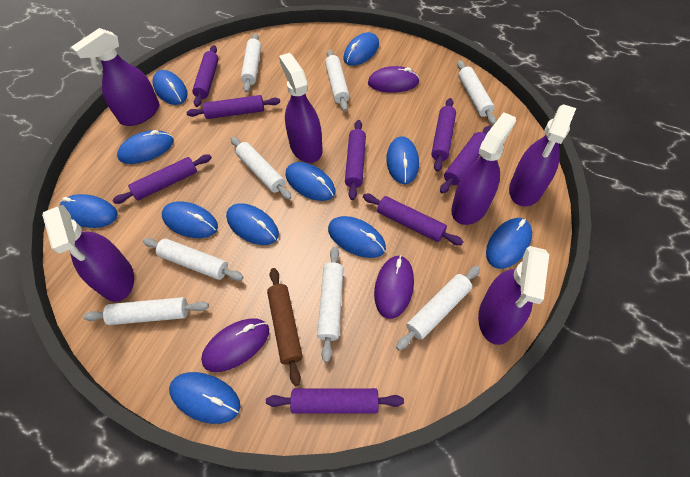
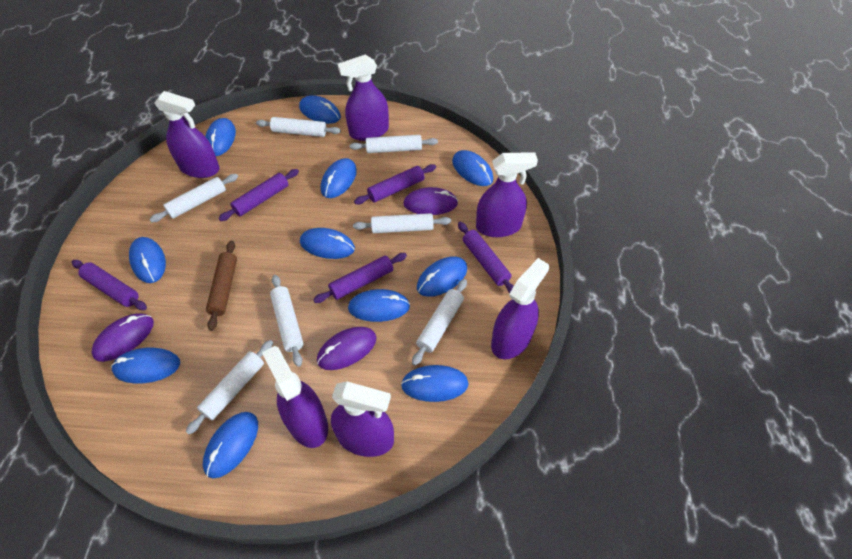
purple rolling pin: [112,154,212,204] [186,95,280,119] [192,45,219,107] [266,388,404,414] [345,120,366,200] [363,194,463,245] [431,98,456,172] [440,126,492,194] = 8 -> [72,260,147,310] [218,169,299,221] [313,253,407,303] [354,164,436,204] [458,222,514,293] = 5
white rolling pin: [83,297,209,325] [143,238,243,281] [231,137,292,200] [241,33,261,93] [317,246,344,362] [325,49,350,111] [396,265,480,350] [457,60,496,125] = 8 -> [150,174,238,222] [186,340,273,434] [256,117,341,137] [270,275,303,367] [349,135,438,153] [353,213,451,233] [412,279,467,366] = 7

